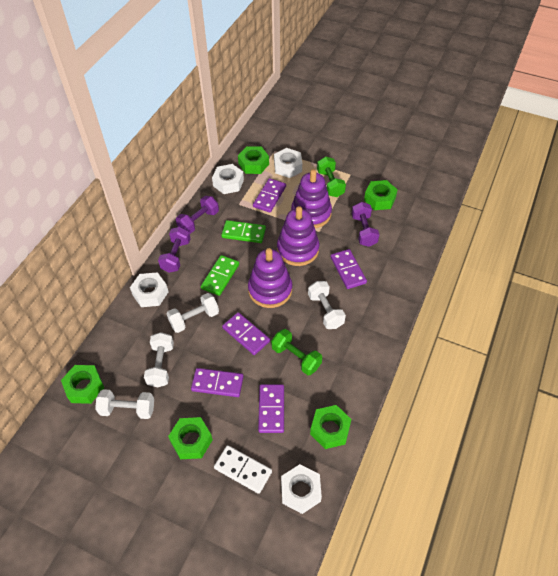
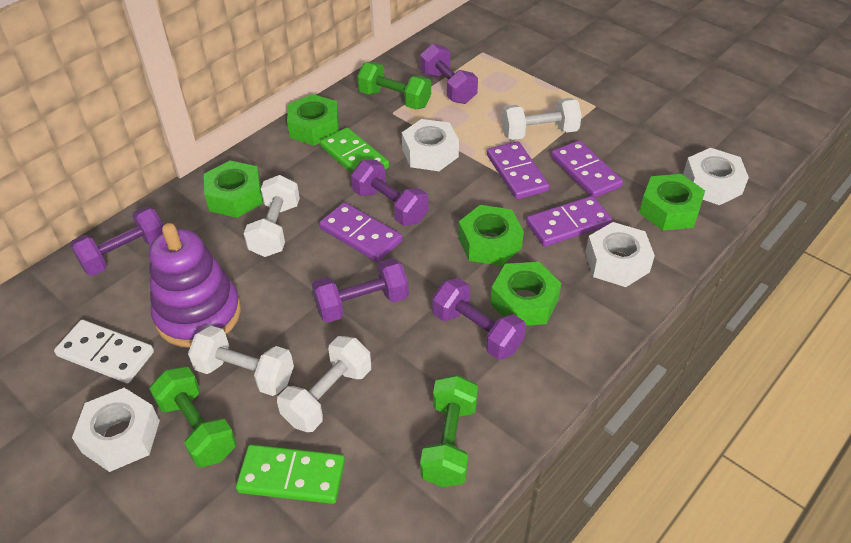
green dumbbell: [271,329,322,375] [317,157,346,197] = 2 -> [149,367,237,467] [357,62,431,109] [420,375,478,487] = 3
purple domino: [191,368,244,397] [222,312,270,355] [253,178,286,213] [258,384,284,433] [331,249,367,289] = 5 -> [319,202,402,262] [487,141,550,199] [526,196,612,247] [551,140,623,198] = 4
purple dumbbell: [158,227,191,273] [176,196,219,234] [352,202,379,247] = 3 -> [70,207,164,276] [312,258,409,323] [351,160,429,226] [420,44,478,104] [432,278,526,360] = 5
purple stacking toy: [248,248,292,308] [277,206,319,266] [291,169,332,228] = 3 -> [149,223,241,348] = 1

